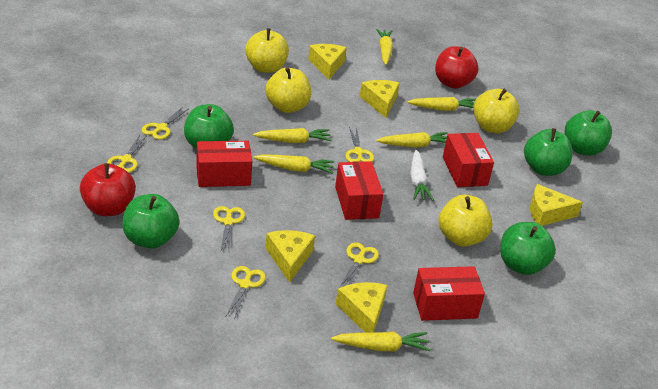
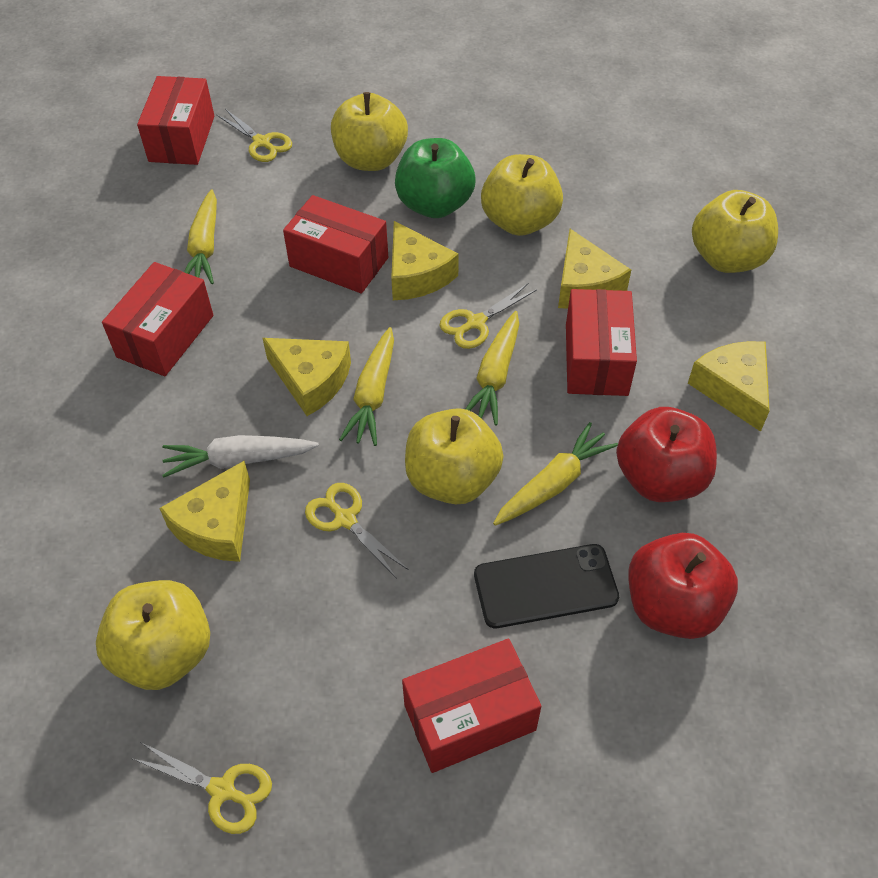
black phone: none = 0 -> [474,544,619,628] = 1
green apple: [122,194,180,249] [184,104,234,149] [500,222,556,275] [524,128,572,176] [565,110,612,156] = 5 -> [395,138,475,218] = 1
red box: [196,141,252,187] [335,161,383,220] [413,266,485,321] [443,133,494,187] = 4 -> [102,262,213,376] [137,76,214,165] [283,195,388,294] [402,639,541,773] [566,289,637,396] = 5
yellow apple: [245,28,289,73] [265,67,311,113] [439,195,493,247] [473,89,520,133] = 4 -> [96,580,210,690] [331,92,408,171] [405,408,504,504] [481,154,563,236] [692,190,778,273] = 5
yellow carrot: [253,128,332,143] [253,154,334,174] [331,331,431,351] [376,29,393,65] [376,132,448,147] [407,97,476,111] = 6 -> [184,189,217,284] [339,327,394,446] [466,311,519,426] [493,422,618,526] = 4
yellow scissors: [107,135,147,173] [142,107,188,140] [213,206,245,250] [226,266,266,320] [339,243,379,288] [345,127,374,162] = 6 -> [131,742,272,834] [217,109,292,162] [305,483,409,579] [440,284,537,349] = 4

